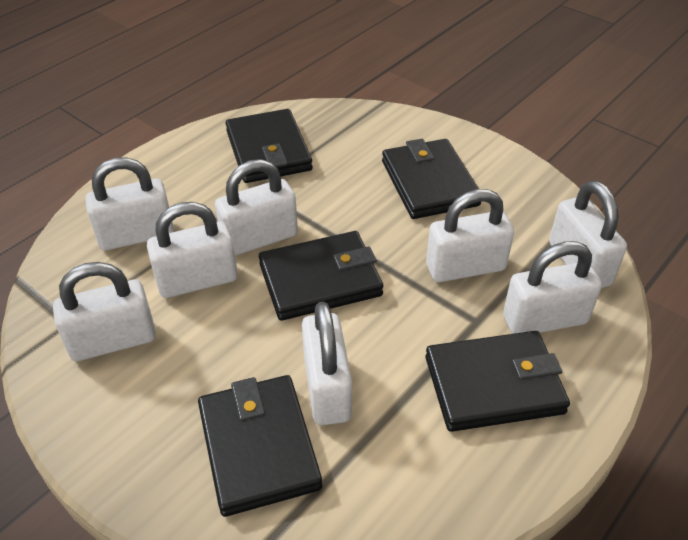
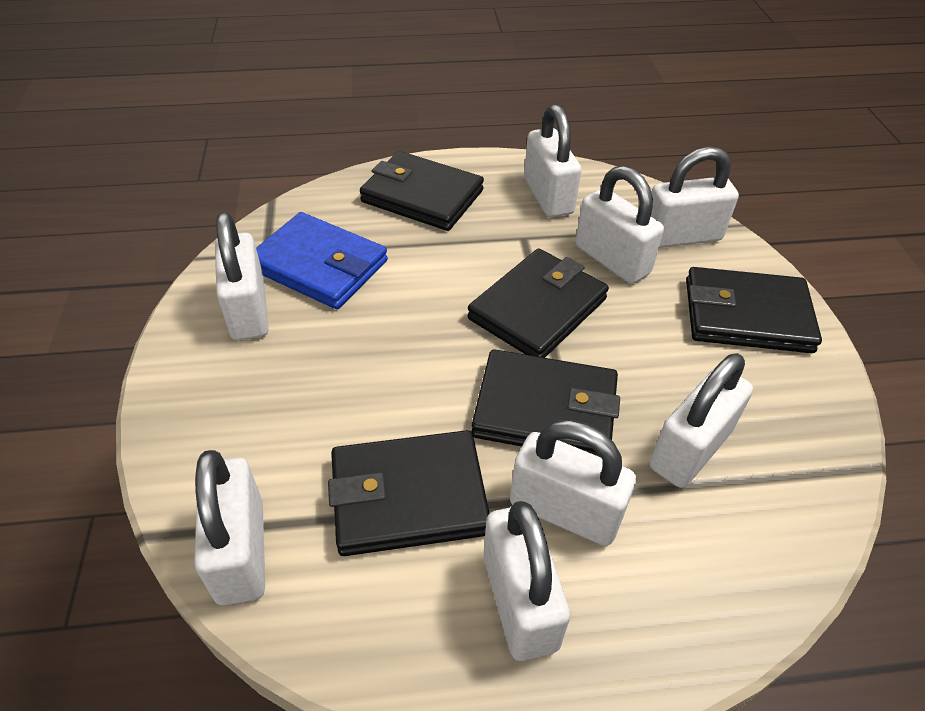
blue wallet: none = 0 -> [256,212,388,309] = 1

